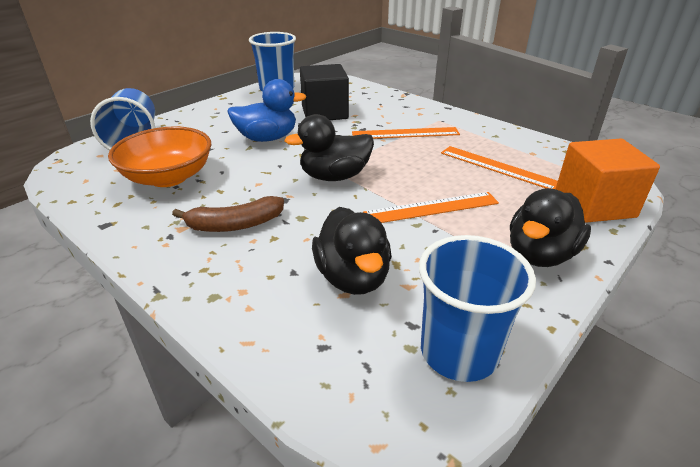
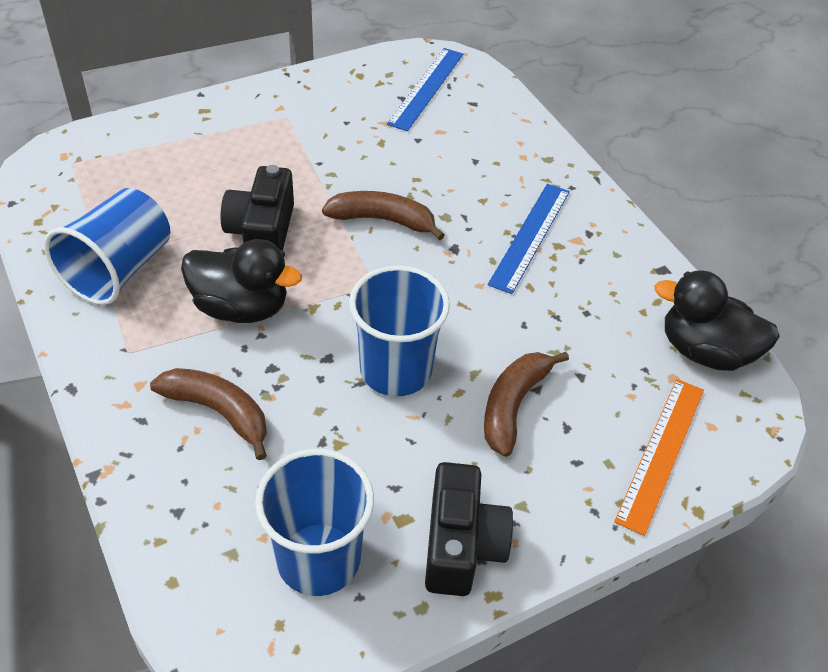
black camera: none = 0 -> [220,165,294,251] [425,462,514,596] = 2
black cube: [300,64,349,120] = 1 -> none = 0
black duck: [285,114,374,181] [312,207,392,295] [510,188,591,267] = 3 -> [181,239,302,323] [654,270,780,371] = 2
blue duck: [227,79,307,142] = 1 -> none = 0
blue ruler: none = 0 -> [387,48,463,131] [488,184,570,294] = 2
brown banana: [172,196,284,232] = 1 -> [150,368,267,460] [322,191,445,241] [484,352,569,457] = 3
orange bowl: [108,126,211,187] = 1 -> none = 0
orange cube: [556,139,660,223] = 1 -> none = 0
orange ruler: [352,127,460,139] [363,192,499,223] [441,146,558,189] = 3 -> [614,379,704,536] = 1

